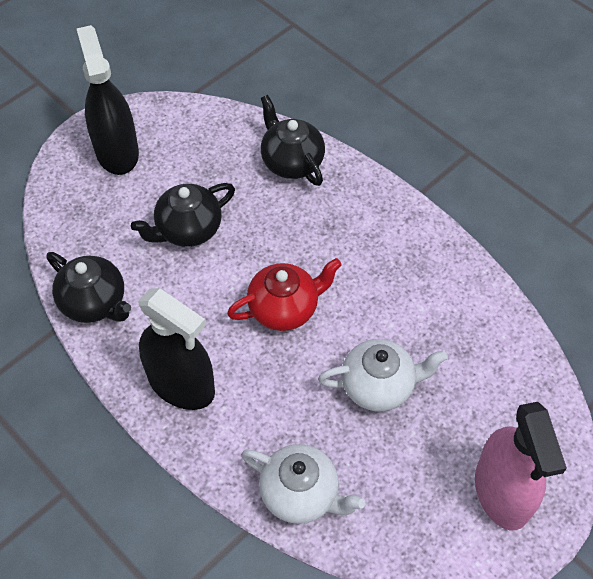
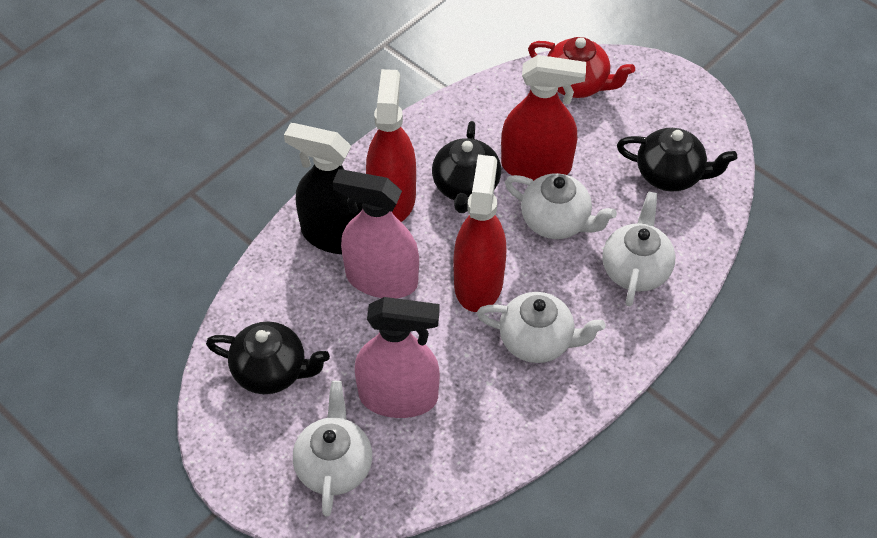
black spray bottle: [76,25,139,175] [138,288,215,410] = 2 -> [284,123,363,254] = 1
pink spray bottle: [475,402,567,530] = 1 -> [333,169,419,298] [355,297,440,418] = 2
red spray bottle: none = 0 -> [366,69,416,222] [453,155,506,312] [501,55,586,181] = 3
white teapot: [241,444,365,524] [318,339,448,411] = 2 -> [293,381,372,517] [477,292,606,363] [505,173,617,239] [602,191,676,306] = 4

